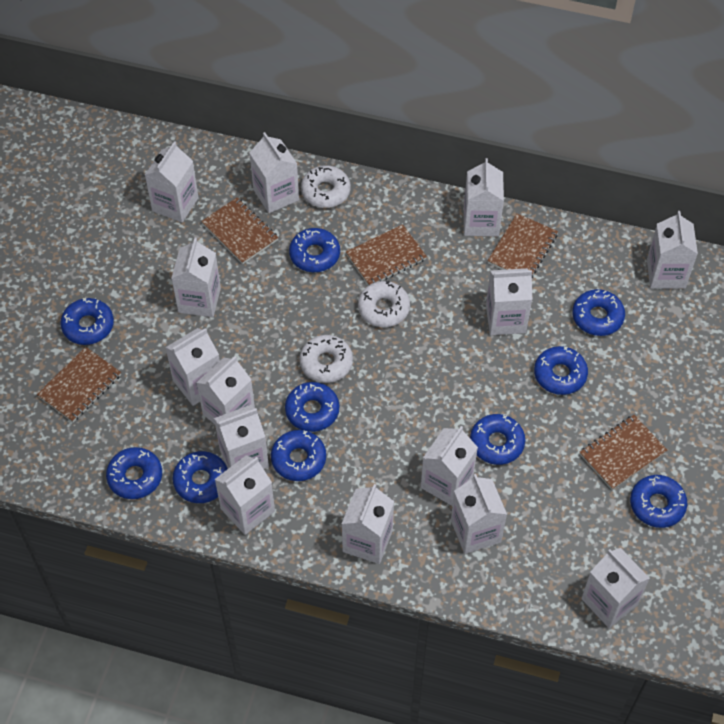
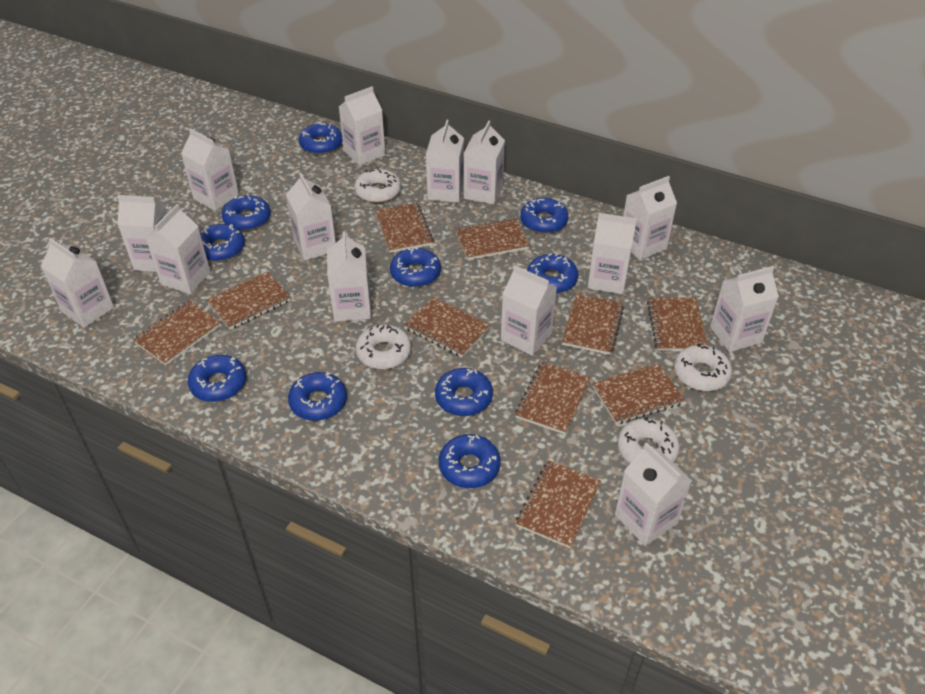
brown notebook: [37,347,121,422] [201,198,278,264] [346,224,427,286] [487,214,558,278] [580,415,667,490] = 5 -> [133,301,221,365] [207,272,291,330] [375,203,434,253] [404,297,490,357] [455,218,530,260] [515,362,591,434] [516,460,601,548] [562,294,624,355] [592,363,685,424] [647,297,708,351] = 10
white donut: [299,335,353,383] [301,165,350,208] [358,281,410,327] = 3 -> [354,167,401,203] [356,324,411,369] [618,417,680,463] [674,344,732,391] = 4

